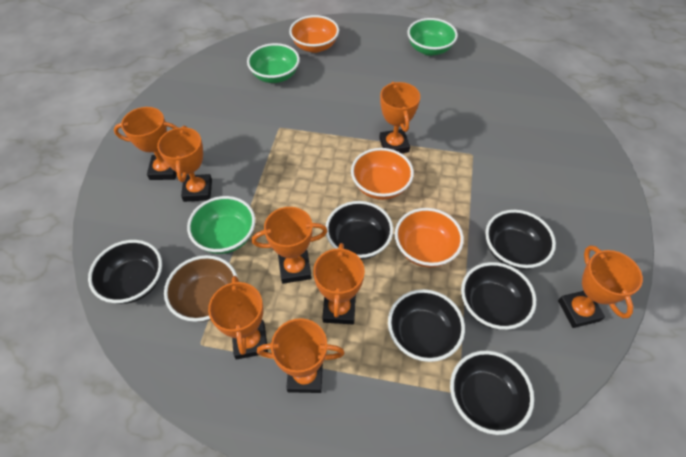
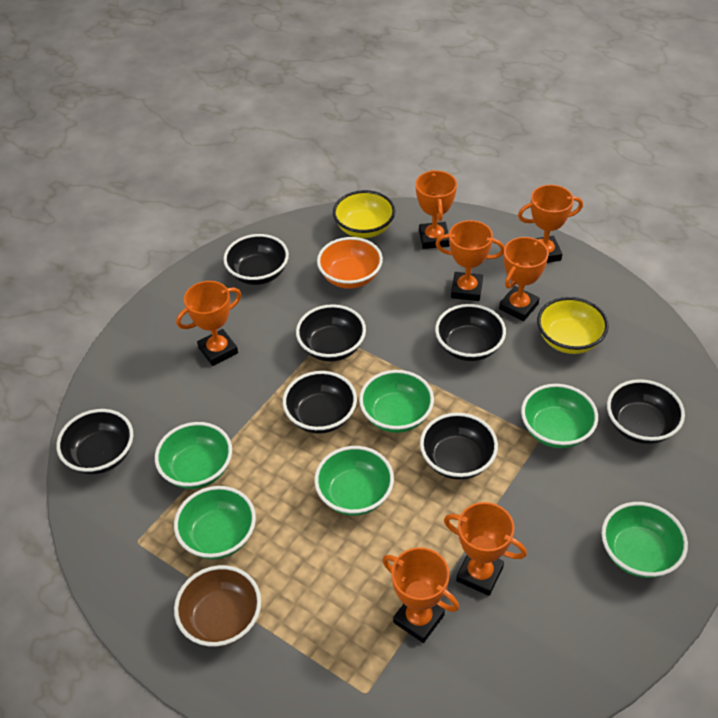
black bowl: [88,240,162,304] [326,201,393,259] [388,289,465,362] [450,351,534,435] [461,262,536,330] [485,210,556,270] = 6 -> [57,409,133,474] [223,234,289,285] [283,371,357,434] [296,304,366,362] [420,413,498,480] [435,304,506,361] [607,379,685,444] = 7
green bowl: [187,196,255,254] [247,43,300,83] [407,18,458,56] = 3 -> [155,422,232,489] [174,486,256,559] [314,446,394,516] [359,370,434,433] [521,384,598,448] [601,502,688,578] = 6
orange bowl: [289,15,339,53] [351,148,414,200] [395,208,464,267] = 3 -> [317,237,383,288] = 1
orange trophy: [114,107,178,180] [157,126,212,202] [208,276,268,360] [252,207,328,284] [257,318,345,393] [313,243,365,324] [379,81,420,153] [558,245,643,328] = 8 -> [176,281,241,366] [382,547,459,643] [416,170,457,249] [435,220,505,301] [444,502,527,596] [499,237,549,321] [518,184,583,263] = 7
yellow bowl: none = 0 -> [333,190,395,238] [537,297,609,354] = 2

